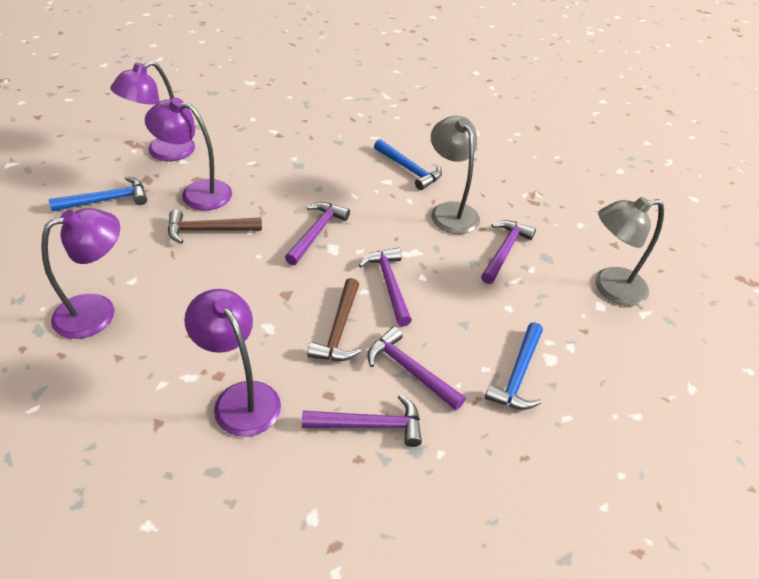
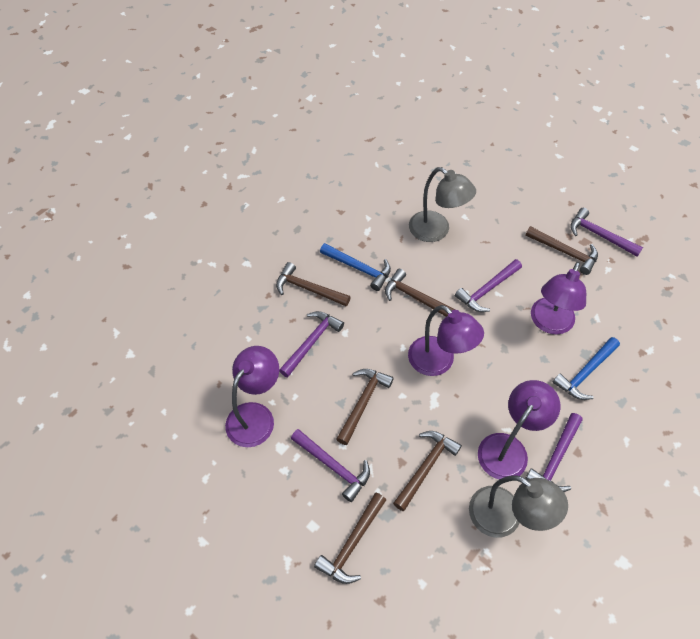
blue hammer: [49,176,147,211] [374,139,442,190] [485,322,543,410] = 3 -> [320,243,391,291] [553,337,620,400] = 2
brown hammer: [168,209,262,244] [307,278,361,361] = 2 -> [276,262,351,306] [314,493,386,584] [336,369,394,445] [385,269,456,317] [393,431,462,511] [525,226,598,275] = 6

